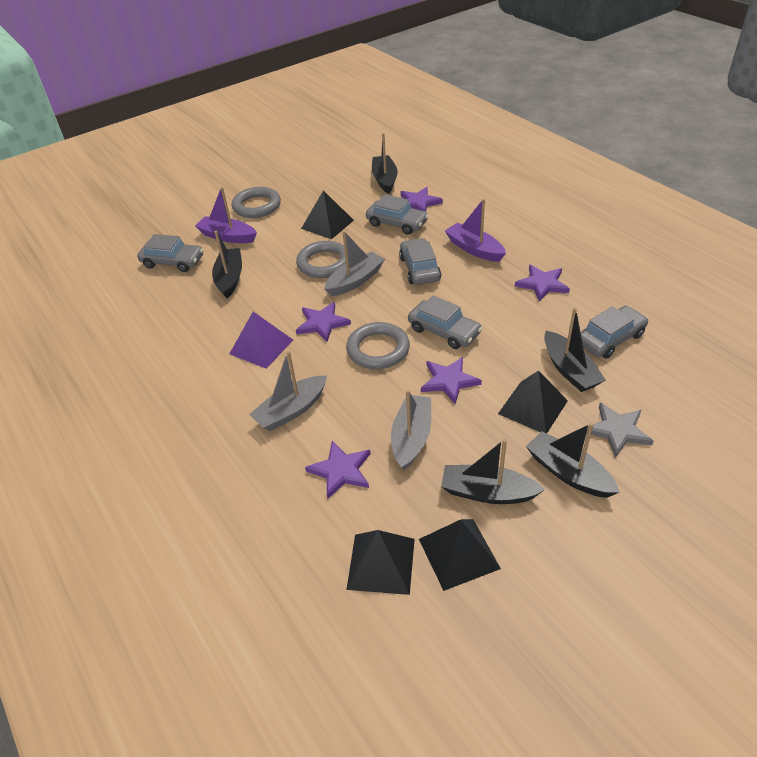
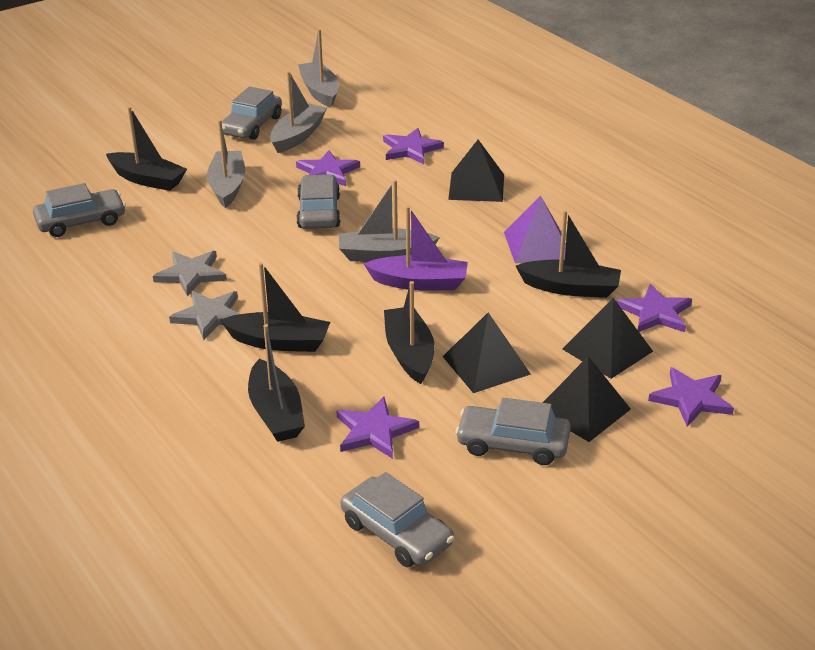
grey boat: [249,351,327,431] [324,231,385,297] [391,390,431,470] = 3 -> [207,120,245,208] [270,71,327,153] [298,29,339,107] [339,180,440,262] = 4
grey ring: [232,187,281,218] [296,241,346,278] [346,322,410,369] = 3 -> none = 0
grey star: [586,403,654,458] = 1 -> [153,251,227,297] [169,291,239,340] = 2
purple boat: [195,187,257,243] [445,199,506,262] = 2 -> [364,206,468,291] = 1

